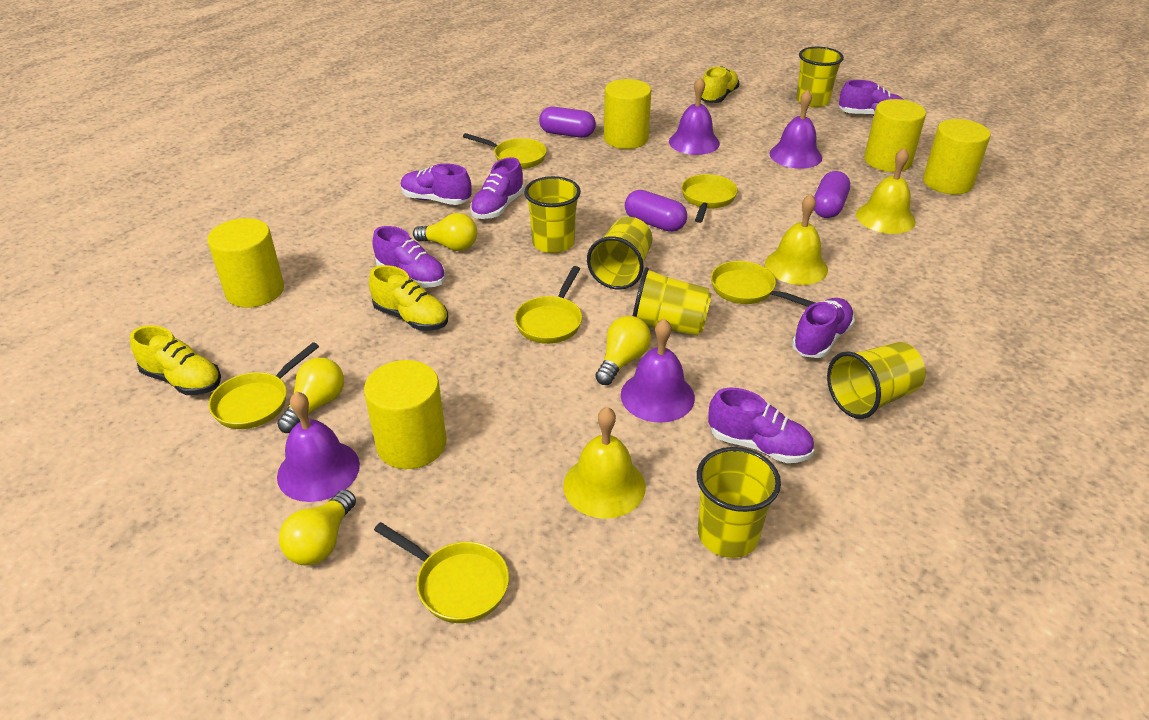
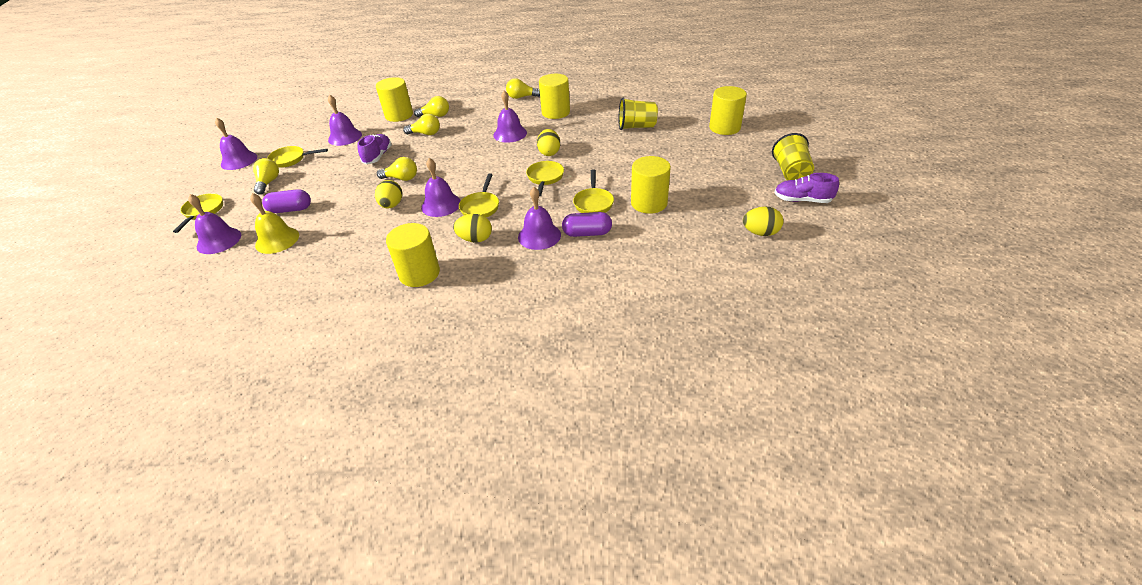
purple bell: [277,391,360,502] [621,319,695,423] [669,77,720,155] [769,89,822,169] = 4 -> [188,194,241,254] [215,117,257,170] [328,95,362,146] [421,158,461,217] [493,90,527,143] [518,187,561,250] = 6
purple capsule: [539,107,596,138] [625,190,687,232] [814,171,850,218] = 3 -> [262,189,311,213] [562,212,612,237] = 2
purple shoe: [372,226,446,288] [401,164,471,205] [470,157,524,219] [708,388,814,463] [792,298,855,358] [839,80,904,116] = 6 -> [357,134,392,164] [774,173,839,203] = 2
yellow bell: [563,407,646,519] [765,194,828,285] [856,148,916,234] = 3 -> [250,193,299,254] = 1
yellow cup: [524,176,581,253] [587,217,653,290] [633,267,712,336] [697,447,781,558] [796,47,844,108] [827,342,926,419] = 6 -> [618,98,658,130] [772,133,814,181] = 2
yellow egg: none = 0 -> [375,180,403,208] [453,214,492,243] [537,129,560,156] [743,206,783,236] = 4
yellow light bulb: [277,357,344,433] [279,490,356,565] [413,213,477,251] [595,316,651,385] = 4 -> [253,158,279,195] [377,157,417,181] [403,114,440,135] [414,96,449,117] [506,78,540,99] = 5
yellow pan: [208,342,319,429] [374,522,509,623] [463,133,547,169] [515,266,582,344] [681,174,738,223] [711,261,815,307] = 6 -> [173,193,223,233] [267,146,328,168] [459,173,499,217] [526,161,564,196] [573,169,614,213] = 5
yellow shoe: [130,325,221,395] [369,265,448,331] [701,66,740,103] = 3 -> none = 0

